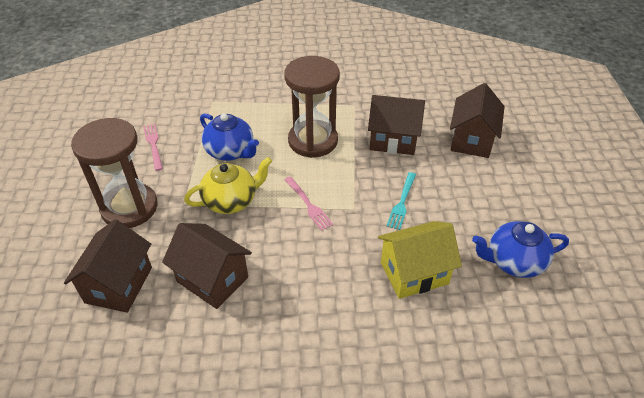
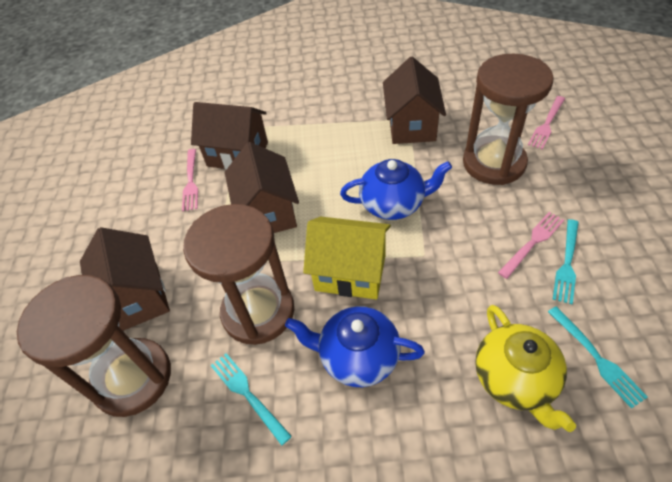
brown hourglass: [71,118,158,228] [284,56,340,158] = 2 -> [17,275,171,417] [183,204,294,345] [463,54,554,185] = 3
pink fork: [143,124,163,171] [284,176,333,231] = 2 -> [182,149,198,211] [498,212,564,279] [528,96,565,149] = 3
turquoise fork: [386,172,416,230] = 1 -> [210,353,292,446] [548,306,648,408] [552,219,579,304] = 3

